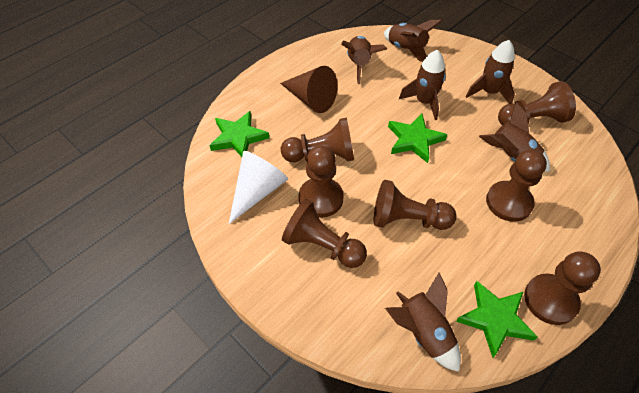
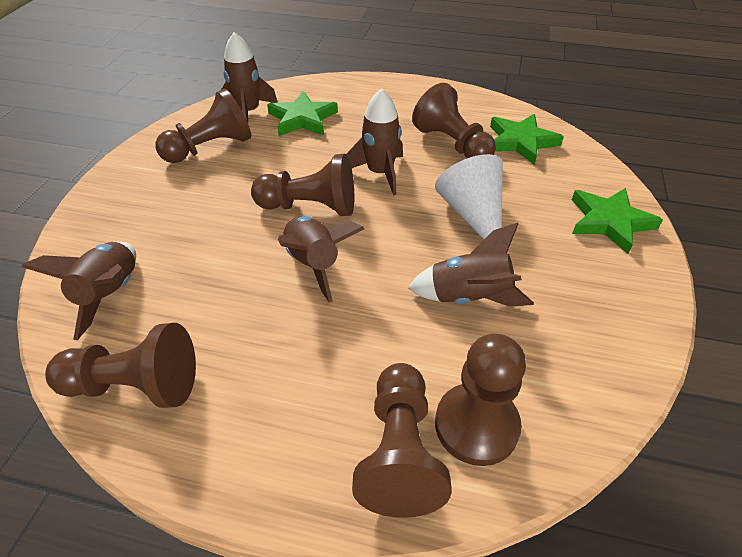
brown cone: [280,66,338,113] = 1 -> none = 0
brown pawn: [281,118,354,162] [282,199,367,268] [298,145,344,218] [374,180,457,230] [486,150,547,222] [498,81,576,125] [524,251,601,325] = 7 -> [45,323,196,408] [156,89,251,163] [251,154,354,216] [352,363,452,518] [412,83,496,158] [435,334,526,466] = 6
brown rocket: [341,36,387,84] [384,20,442,62] [385,273,461,372] [399,50,446,120] [466,40,515,104] [479,102,550,172] = 6 -> [22,242,136,340] [221,32,278,122] [278,216,365,303] [346,88,403,196] [408,223,534,306] = 5

